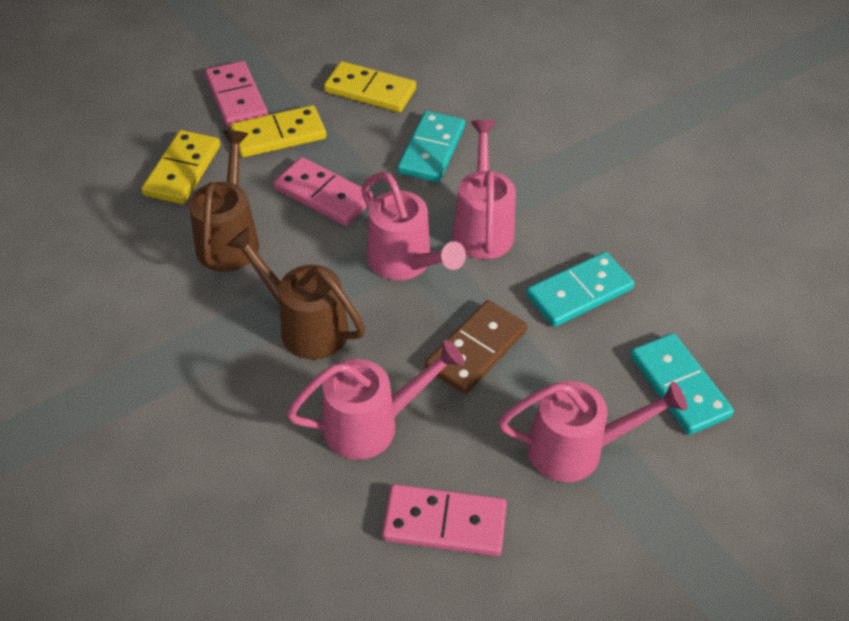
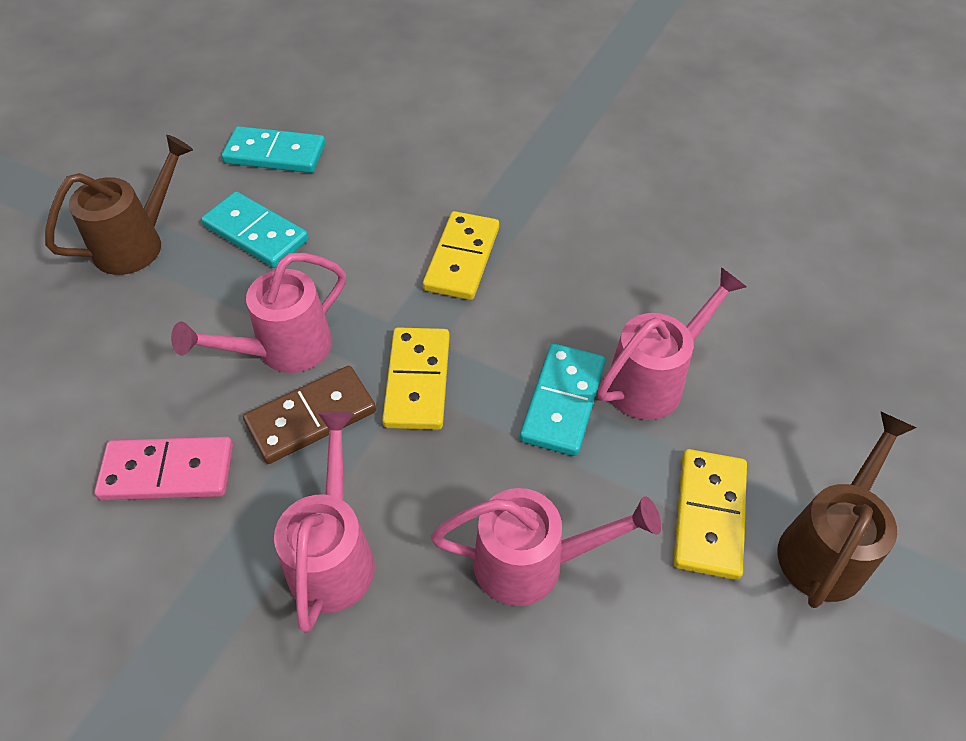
pink domino: [205,61,268,127] [274,157,373,226] [382,484,507,556] = 3 -> [94,437,233,501] = 1

